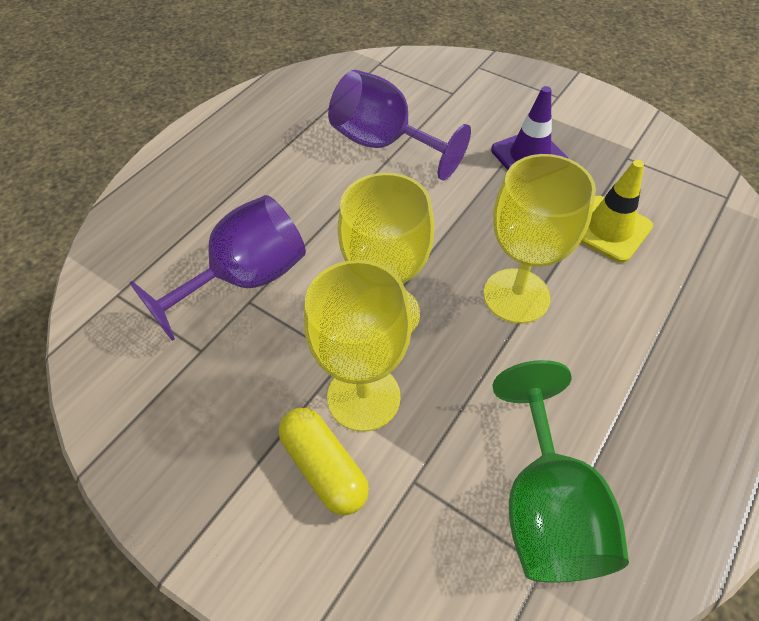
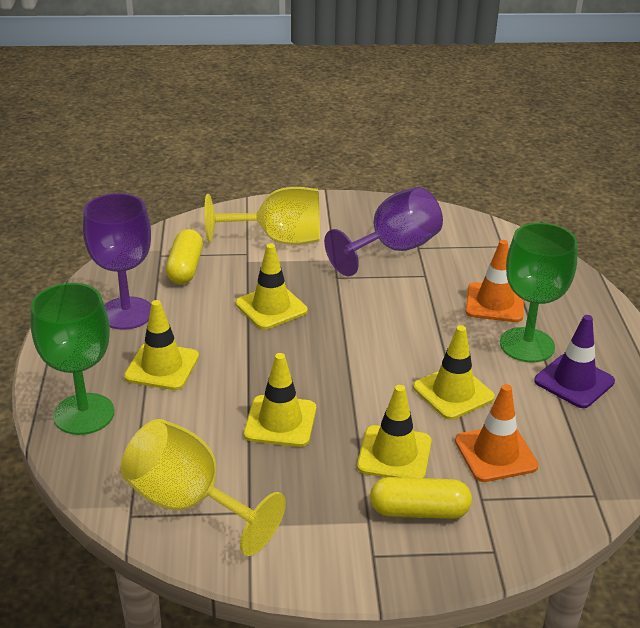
green goblet: [492,360,629,582] = 1 -> [31,283,114,435] [500,223,578,363] = 2
orange traffic cone: none = 0 -> [455,384,539,482] [466,240,524,322] = 2
yellow capsule: [279,408,369,515] = 1 -> [166,229,203,284] [370,477,472,519] = 2
yellow goblet: [304,260,412,432] [338,173,434,333] [484,154,596,324] = 3 -> [120,419,286,556] [204,187,320,245] = 2
yellow traffic cone: [581,160,653,263] = 1 -> [124,300,199,390] [235,243,308,330] [244,353,316,447] [357,385,432,478] [413,325,495,420] = 5

